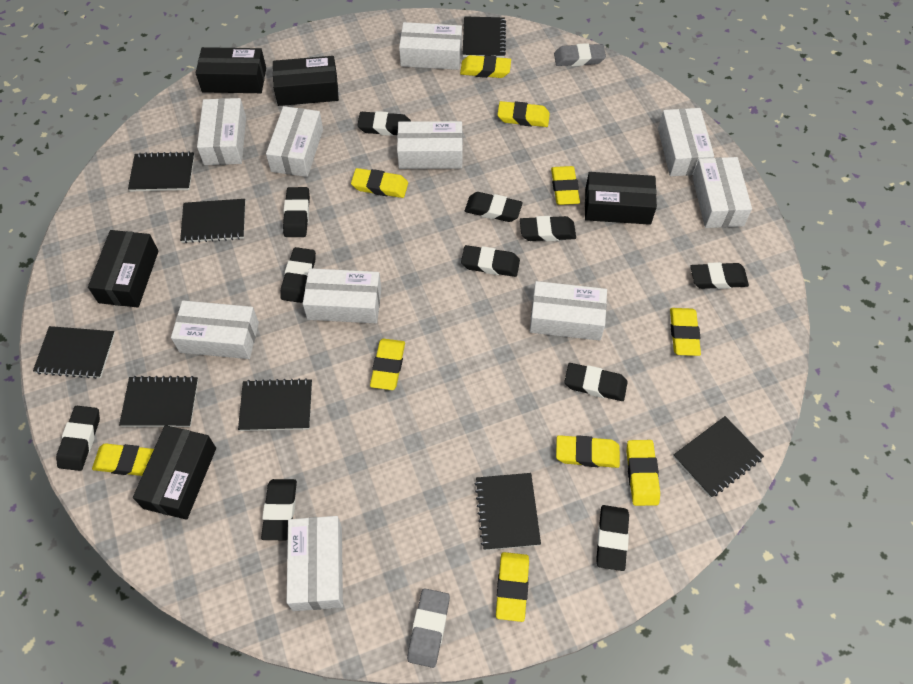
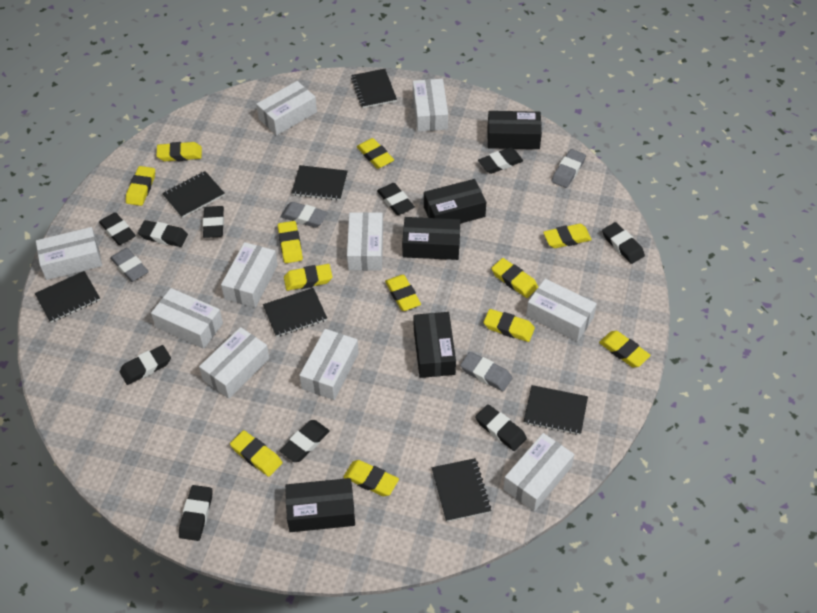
black eraser: [56,406,100,471] [261,479,297,540] [280,247,316,303] [283,187,310,237] [357,111,411,136] [461,245,520,277] [465,192,523,222] [520,216,576,241] [564,363,628,401] [596,505,629,571] [690,262,749,289] = 11 -> [99,212,136,245] [120,345,171,385] [138,220,188,247] [179,485,213,541] [203,206,224,238] [280,420,330,462] [377,183,415,215] [475,404,527,451] [478,147,523,174] [602,222,645,264] = 10
black notebook: [33,326,115,379] [119,376,198,427] [128,151,195,192] [180,199,245,243] [238,378,312,431] [463,16,506,58] [475,473,541,550] [673,416,764,498] = 8 -> [35,271,100,323] [162,171,225,218] [263,288,327,337] [292,165,348,201] [351,69,397,108] [432,458,491,522] [524,385,588,435] = 7
grey eraser: [407,588,450,668] [554,43,606,66] = 2 -> [110,248,149,282] [281,202,328,228] [460,352,512,391] [552,149,586,188] = 4
yellow eraser: [92,444,154,476] [351,168,408,198] [370,339,405,390] [460,55,511,78] [496,552,529,622] [497,101,550,127] [551,166,580,205] [556,435,620,468] [627,440,660,506] [670,308,701,356] = 10 -> [126,166,155,206] [156,142,202,161] [230,430,282,477] [278,221,303,263] [284,264,332,291] [343,460,399,496] [357,138,394,169] [385,275,421,311] [483,309,535,342] [491,258,538,298] [543,224,592,248] [599,331,651,367] = 12

